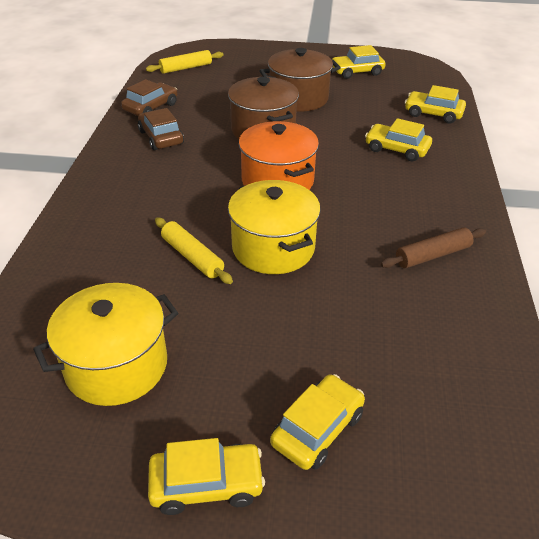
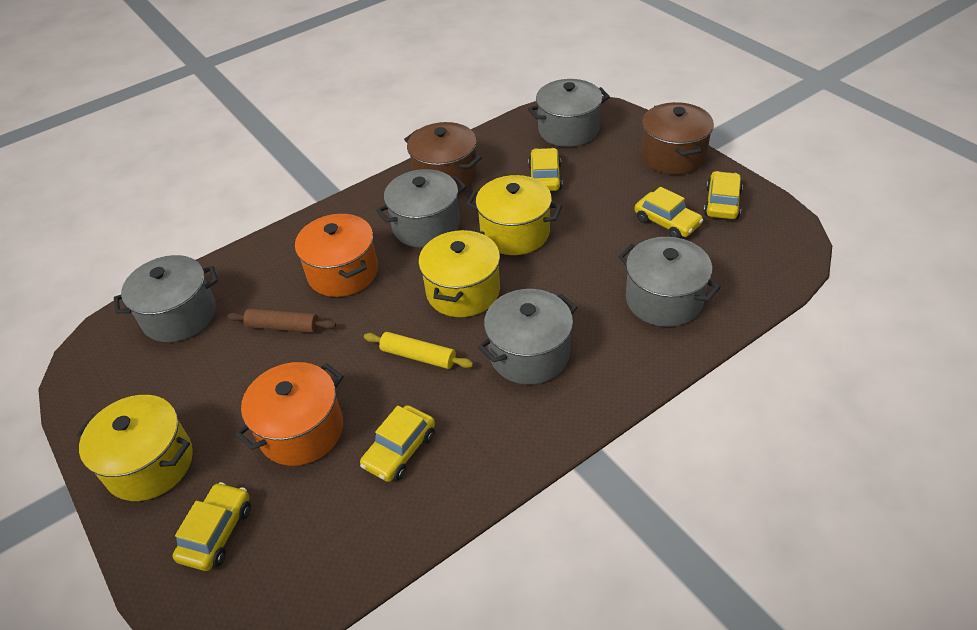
brown car: [121,79,177,116] [138,108,184,150] = 2 -> none = 0
grey pot: none = 0 -> [114,255,218,342] [376,169,466,248] [478,289,577,385] [528,79,610,147] [618,237,721,327] = 5
orange pot: [239,121,319,190] = 1 -> [235,362,343,466] [295,214,378,297] = 2
yellow pot: [33,283,178,406] [228,180,321,274] = 2 -> [76,395,193,501] [418,229,500,317] [466,175,562,255] = 3
yellow rolling pin: [146,50,223,74] [155,218,233,284] = 2 -> [364,332,473,369] = 1

